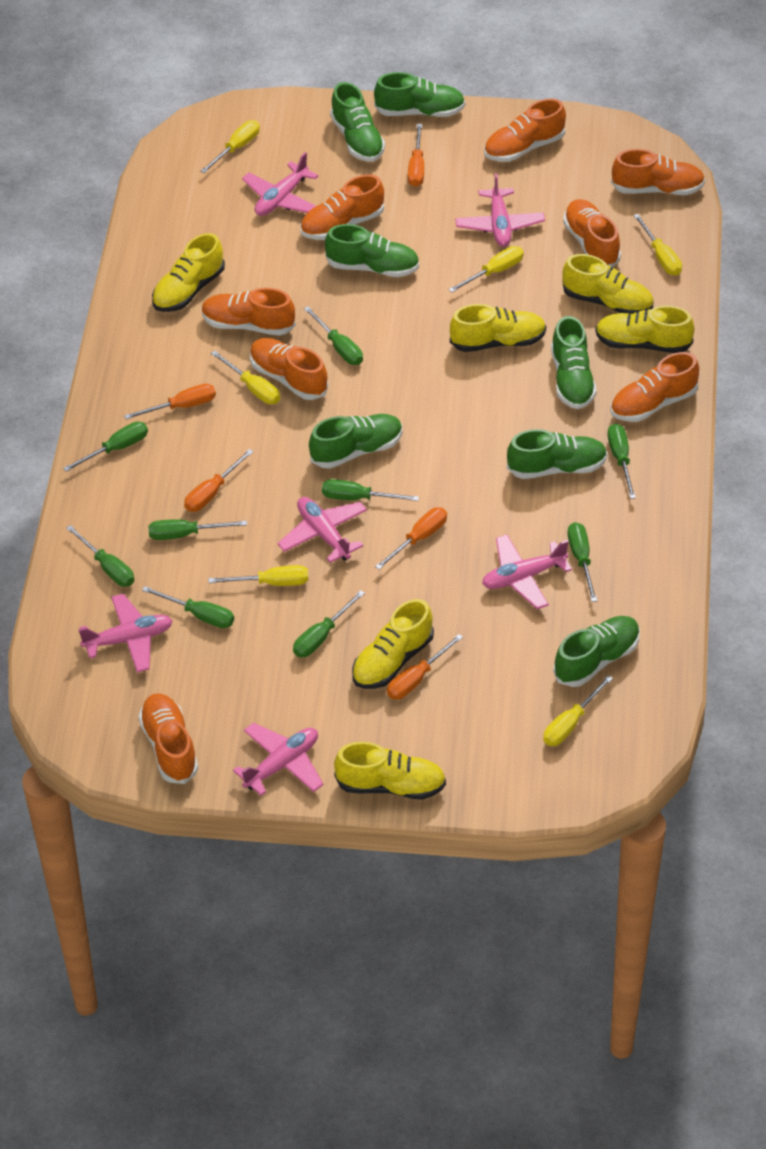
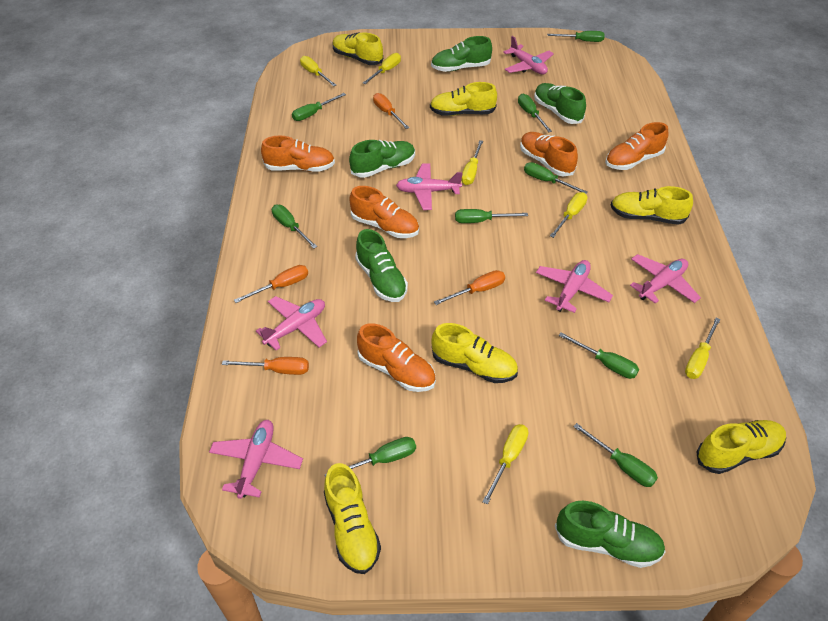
green shoe: [309,414,402,469] [325,224,419,277] [330,82,385,162] [374,72,465,117] [507,429,607,479] [551,316,597,409] [553,616,640,687] = 7 -> [349,140,415,178] [355,229,408,302] [431,36,492,72] [534,83,586,124] [555,501,666,568] = 5
orange screwdriver: [124,384,216,420] [184,449,254,512] [375,507,447,570] [387,634,463,699] [408,124,424,187] = 5 -> [222,357,309,375] [234,265,308,303] [373,93,410,129] [434,270,505,305] = 4
orange shoe: [138,693,198,784] [201,288,296,336] [250,338,329,400] [300,174,384,240] [484,99,566,162] [563,199,621,267] [610,352,699,422] [611,149,705,195] = 8 -> [261,136,335,172] [349,186,419,238] [357,323,436,392] [520,132,578,176] [605,122,668,170] = 5

